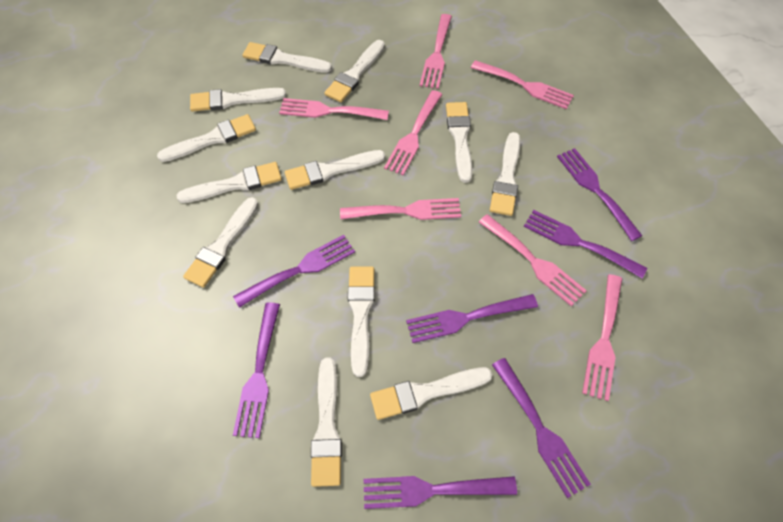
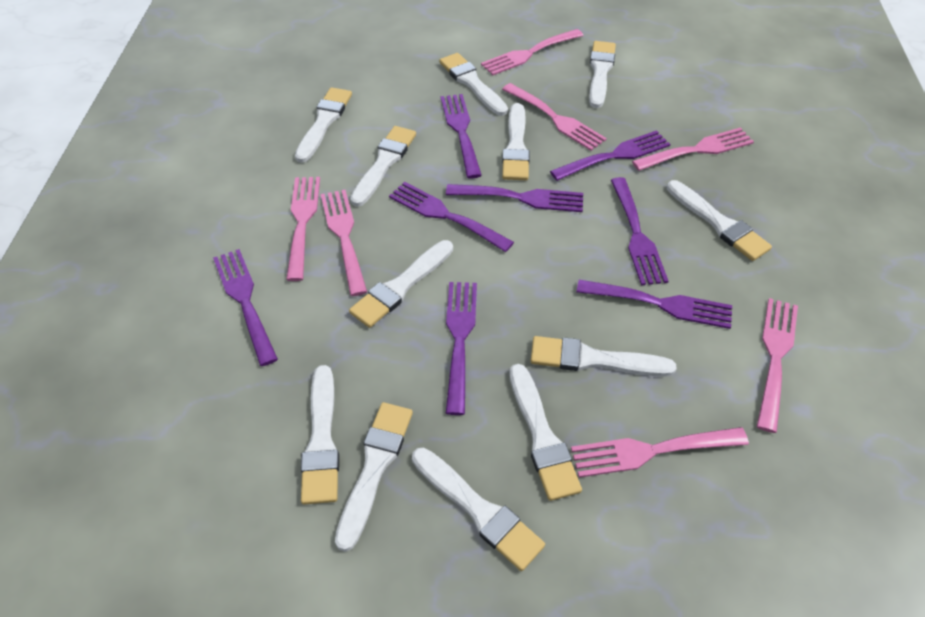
purple fork: [233,235,355,308] [233,302,280,438] [364,476,517,509] [406,294,538,343] [492,358,591,498] [524,210,647,278] [557,148,642,241] = 7 -> [213,249,278,366] [389,182,514,252] [441,94,482,179] [446,184,583,212] [446,282,477,415] [550,130,670,181] [576,280,732,329] [611,177,669,285] = 8

